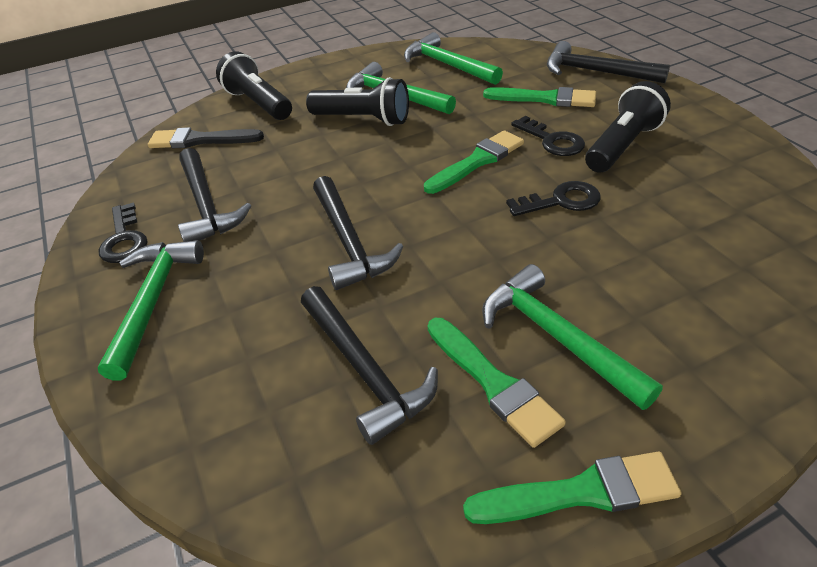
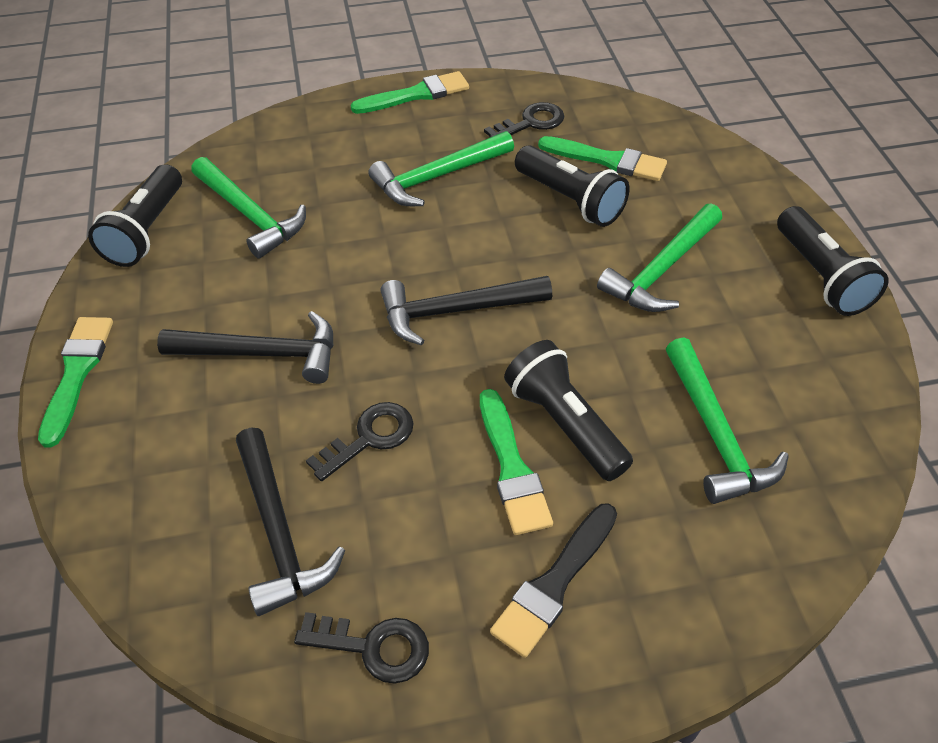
black flashlight: [216,51,292,120] [306,77,409,126] [585,81,671,173] = 3 -> [88,164,182,267] [504,340,633,481] [515,145,630,227] [777,206,889,316] = 4
black hammer: [178,148,251,242] [301,286,438,445] [313,176,403,290] [547,41,670,83] = 4 -> [157,311,333,384] [236,427,345,616] [380,276,552,346] = 3

